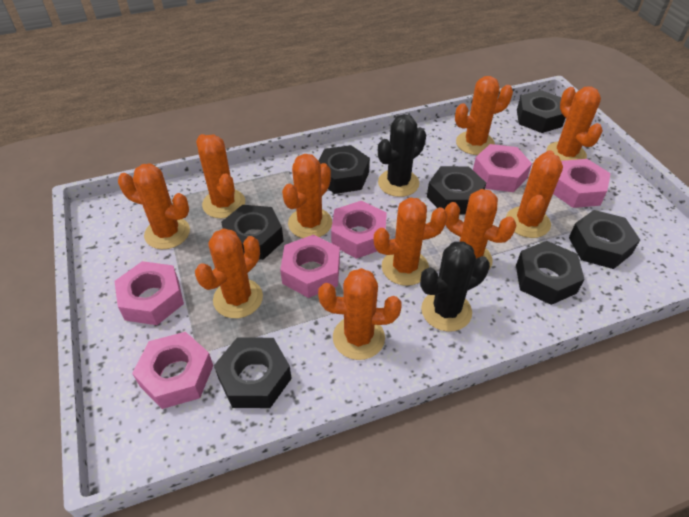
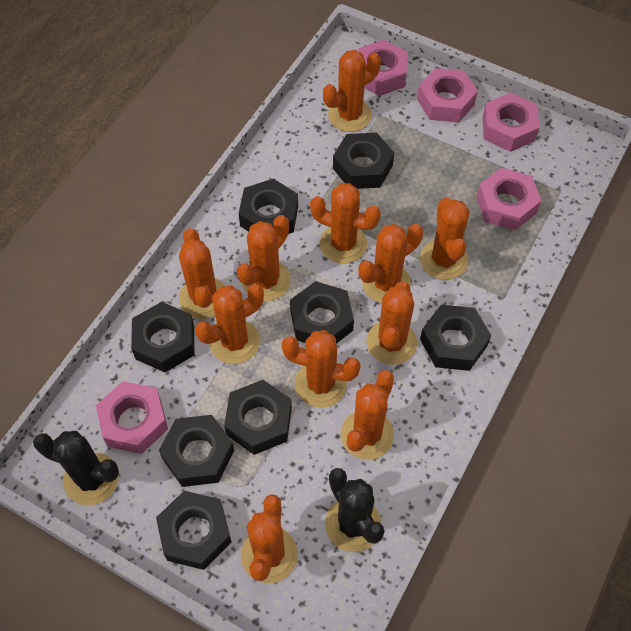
black nut: [214,338,292,408] [221,205,284,260] [318,145,370,194] [427,166,486,214] [516,241,584,305] [517,90,565,133] [569,210,640,269] = 7 -> [131,302,194,373] [156,491,232,570] [159,415,234,487] [224,380,292,455] [239,178,298,234] [290,281,354,344] [333,133,394,189] [420,305,491,371] = 8
orange cactus: [118,163,190,249] [195,228,263,318] [196,134,245,218] [282,154,332,238] [318,268,402,360] [374,197,448,286] [445,189,516,269] [455,76,513,155] [506,150,563,238] [546,87,603,161] = 10 -> [179,228,226,319] [195,284,264,364] [237,215,290,301] [241,494,298,583] [282,330,360,408] [310,183,381,263] [323,50,381,132] [340,370,394,460] [359,224,423,303] [367,281,417,365] [420,198,470,280] = 11
pink nut: [114,261,184,325] [132,332,213,409] [280,235,340,298] [331,201,387,259] [473,144,532,192] [553,159,611,208] = 6 -> [96,381,168,454] [358,40,408,96] [417,68,478,123] [476,168,541,230] [483,93,540,152] = 5

